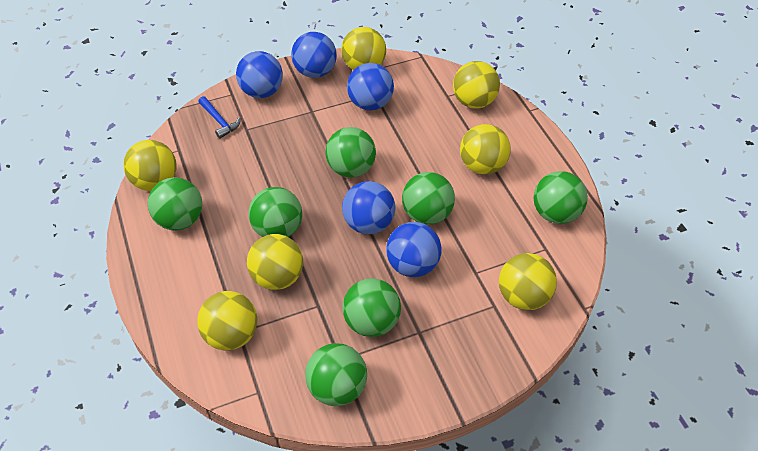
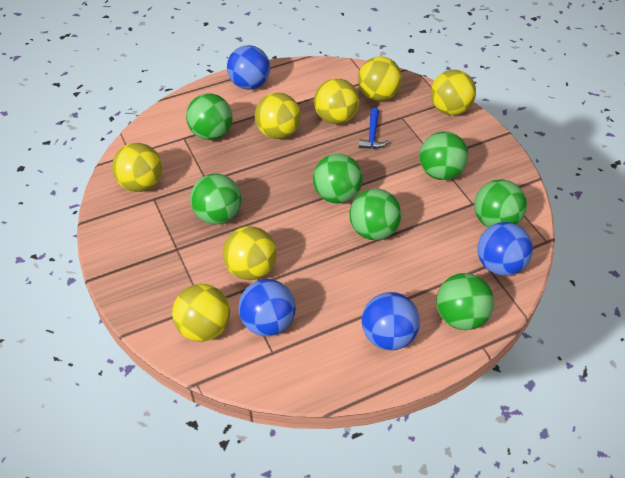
blue ball: [236,51,283,98] [291,32,337,78] [342,181,395,234] [347,63,394,111] [386,222,442,277] = 5 -> [227,45,270,90] [238,279,296,336] [362,292,420,350] [477,222,533,276] = 4

